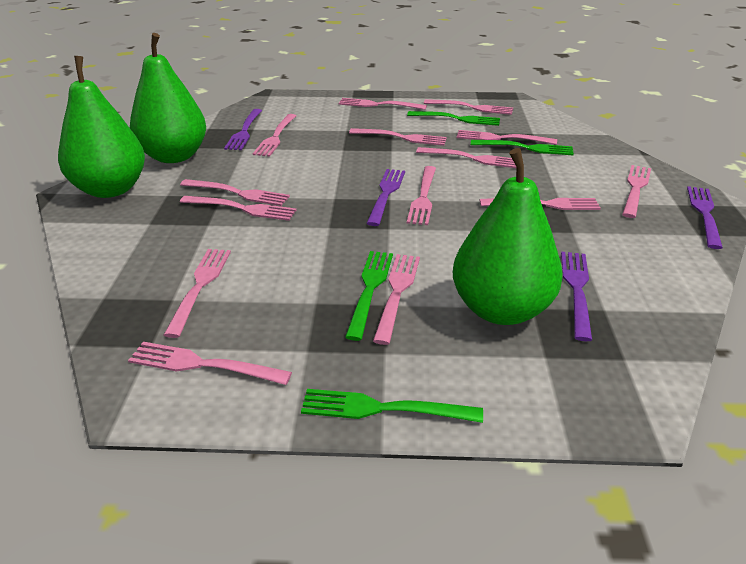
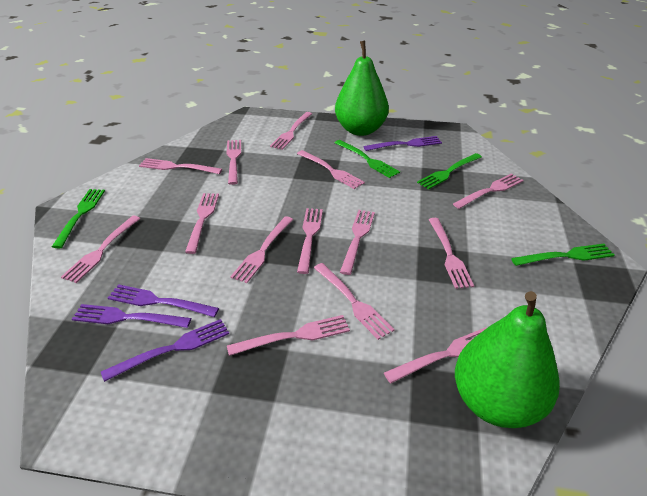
green pear: [58,56,145,198] [130,33,206,163] [453,148,562,325] = 3 -> [335,40,389,136] [455,291,560,428] = 2

